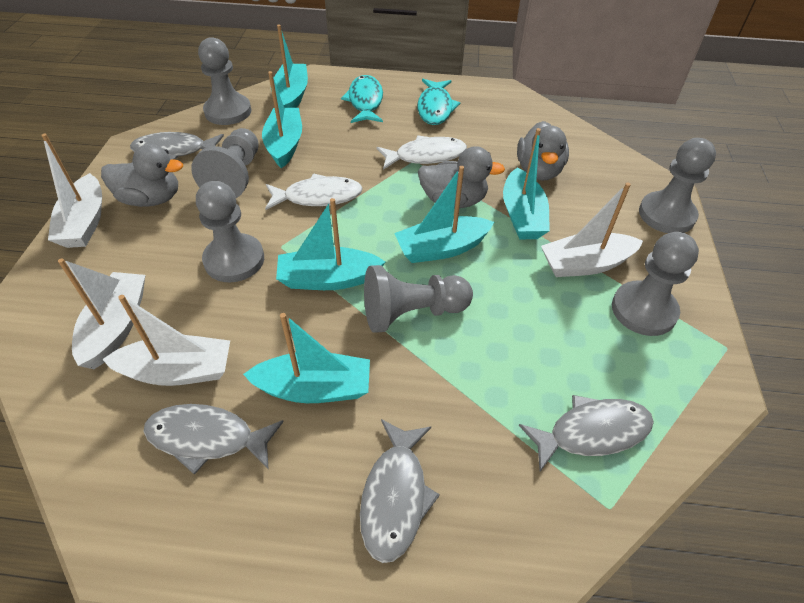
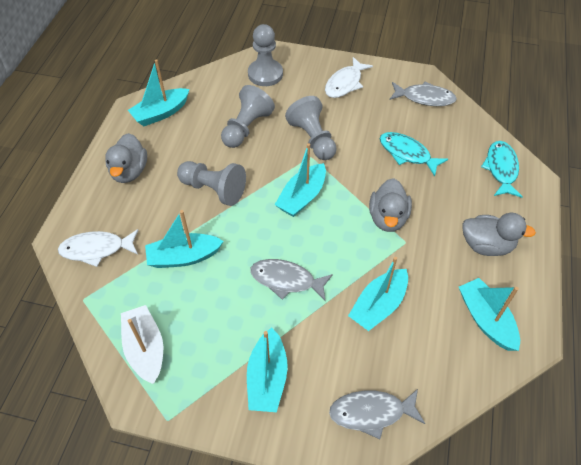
grey fish: [130,132,224,160] [143,404,284,475] [360,419,440,563] [519,395,654,471] = 4 -> [250,259,333,301] [329,389,425,439] [389,81,457,106] = 3
grey pawn: [191,128,259,198] [196,181,264,282] [198,37,251,125] [364,265,473,333] [612,232,699,336] [639,138,716,233] = 6 -> [177,161,246,206] [221,85,275,148] [248,24,283,86] [285,96,337,160] = 4
white boat: [41,134,102,248] [58,258,146,369] [102,295,230,386] [541,182,643,277] = 4 -> [121,305,163,384] = 1

